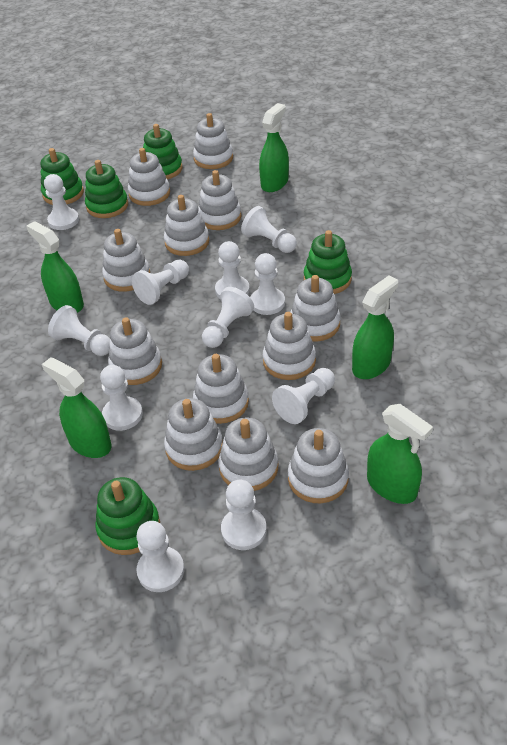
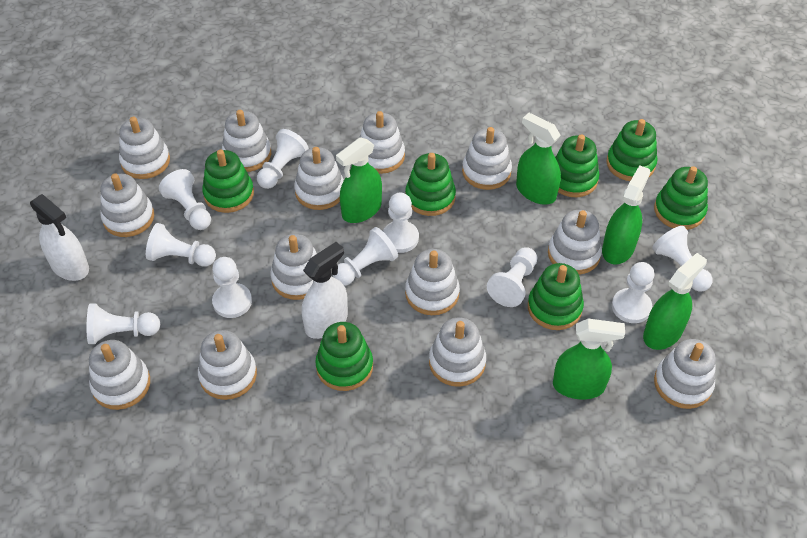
green stacking toy: [40,148,84,205] [85,160,128,218] [96,477,160,555] [143,124,183,179] [304,230,352,294] = 5 -> [202,150,254,213] [315,322,373,391] [405,153,456,216] [528,263,584,330] [555,134,600,197] [606,119,657,181] [654,166,708,230] = 7
white pawn: [44,174,79,230] [48,305,110,356] [100,365,143,431] [132,260,189,305] [136,521,184,592] [202,287,254,348] [215,241,250,299] [221,480,267,550] [241,206,297,253] [250,253,285,315] [272,368,335,424] = 11 -> [87,304,160,344] [146,223,216,267] [159,169,211,230] [212,257,252,318] [257,129,309,189] [333,227,398,285] [383,192,419,253] [487,247,537,307] [612,262,654,323] [652,226,713,292] = 10
white spray bottle: none = 0 -> [30,194,89,281] [302,242,348,339] = 2
white stacking toy: [102,229,150,292] [108,317,162,385] [128,148,170,206] [164,195,209,256] [164,398,223,471] [193,113,233,169] [193,354,249,424] [198,170,241,230] [218,417,278,491] [263,312,316,380] [288,428,349,503] [291,275,341,342] = 12 -> [89,340,150,410] [100,173,154,237] [119,116,170,179] [198,330,257,400] [222,110,271,172] [270,234,317,300] [294,147,344,210] [359,111,405,174] [405,249,460,315] [429,317,486,387] [462,127,512,190] [548,210,602,274] [654,339,716,409] = 13

